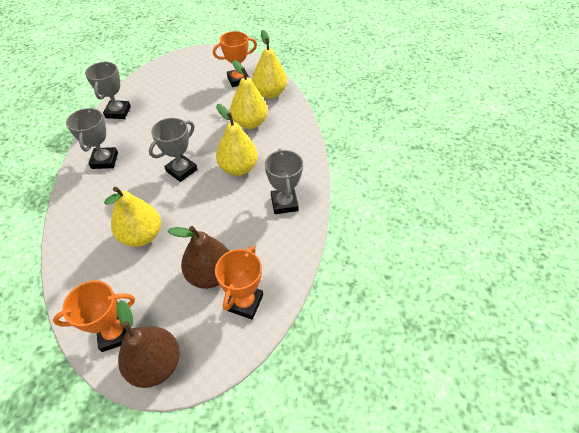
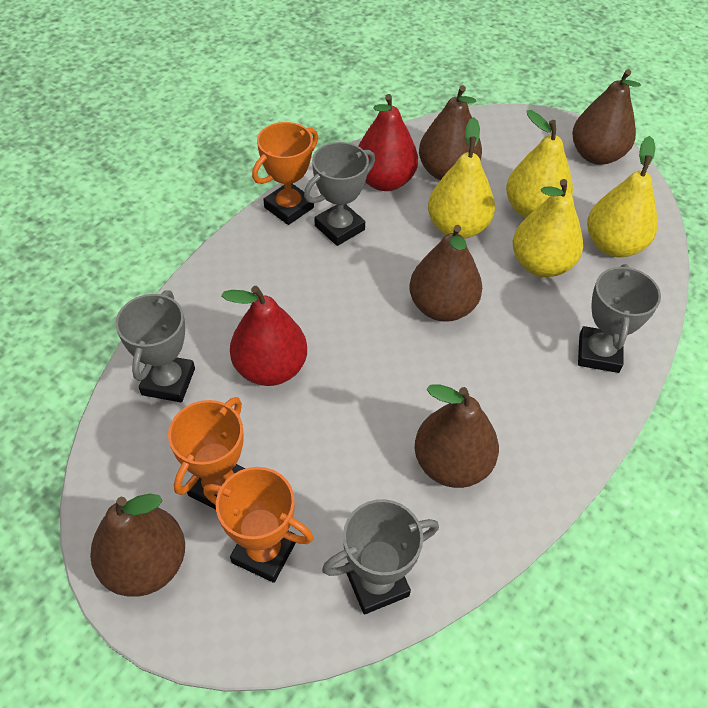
brown pear: [117,300,180,388] [168,226,229,289] = 2 -> [90,493,185,596] [409,225,482,322] [415,384,499,488] [419,85,482,180] [572,69,641,165] = 5
red pear: none = 0 -> [221,286,307,386] [359,94,418,191] = 2

